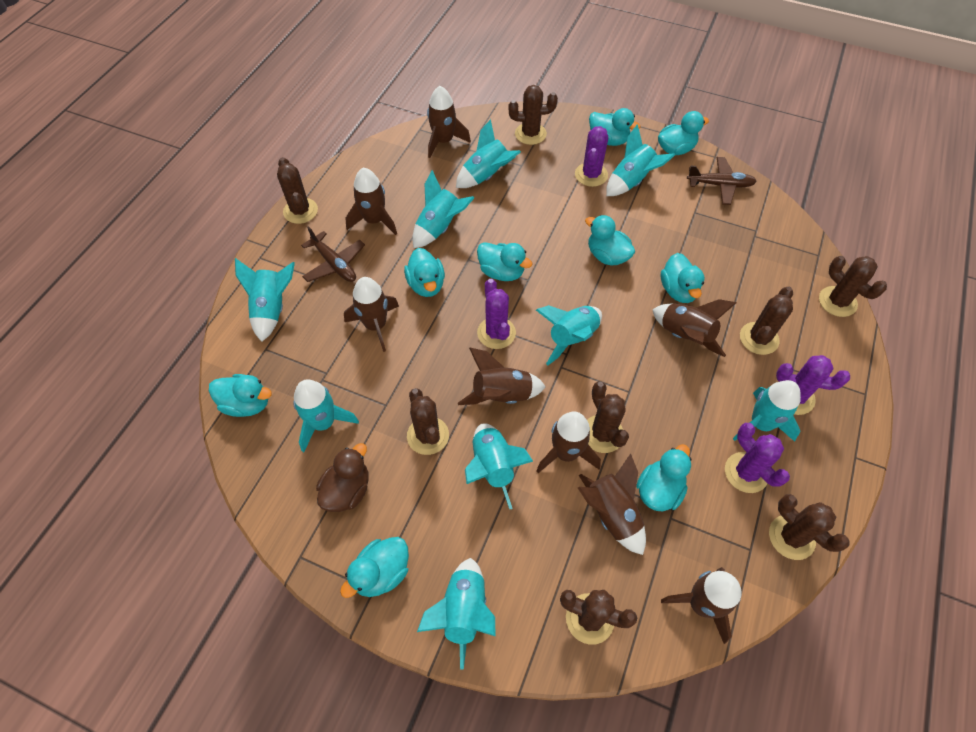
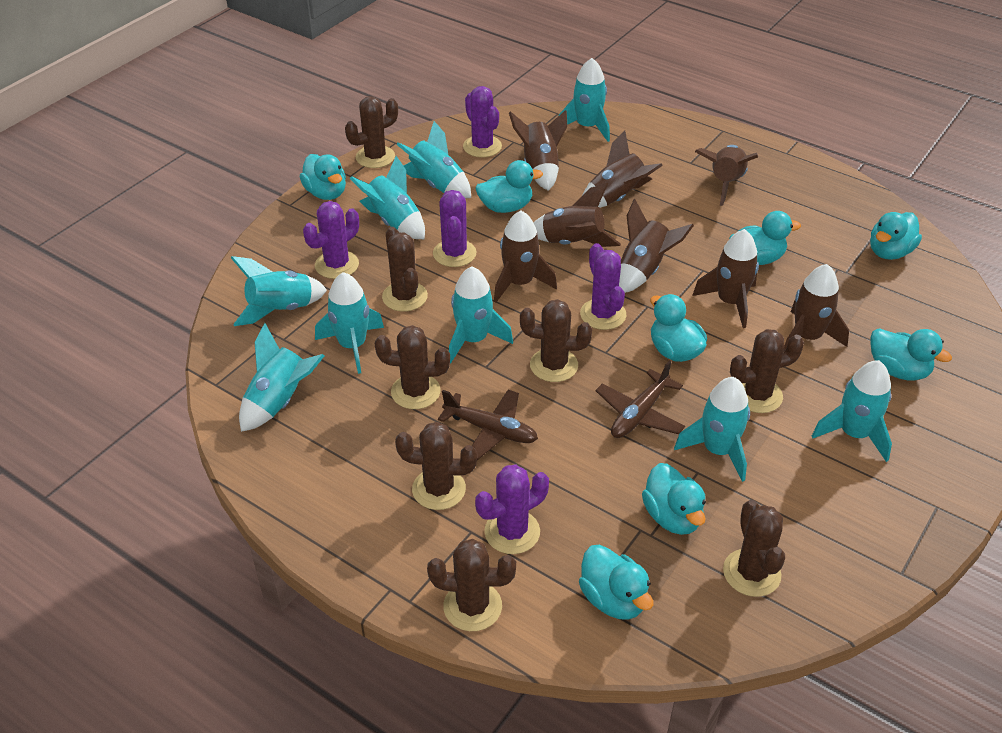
brown duck: [316,443,369,512] = 1 -> none = 0
purple cactus: [477,279,516,349] [575,126,608,187] [725,423,790,493] [776,355,850,415] = 4 -> [303,201,359,279] [433,190,477,267] [463,86,502,158] [475,464,549,554] [580,243,626,330] = 5
turquoise duck: [209,374,272,417] [340,537,409,598] [404,248,445,297] [477,242,533,281] [585,215,635,266] [589,108,640,146] [636,444,691,512] [658,111,709,155] [661,253,705,303] = 9 -> [300,154,346,200] [476,160,543,213] [579,545,653,620] [642,463,706,535] [650,294,707,362] [729,211,801,265] [870,212,922,260] [870,328,952,381] = 8

